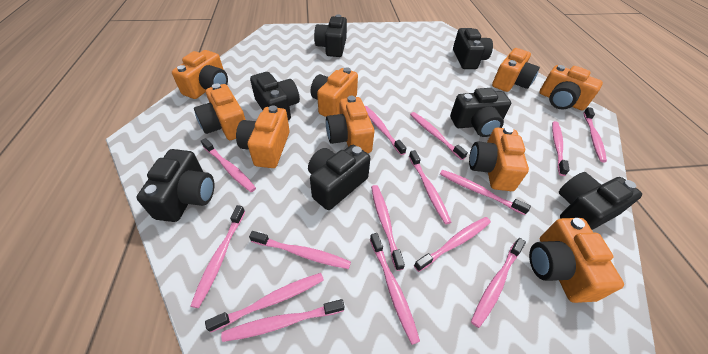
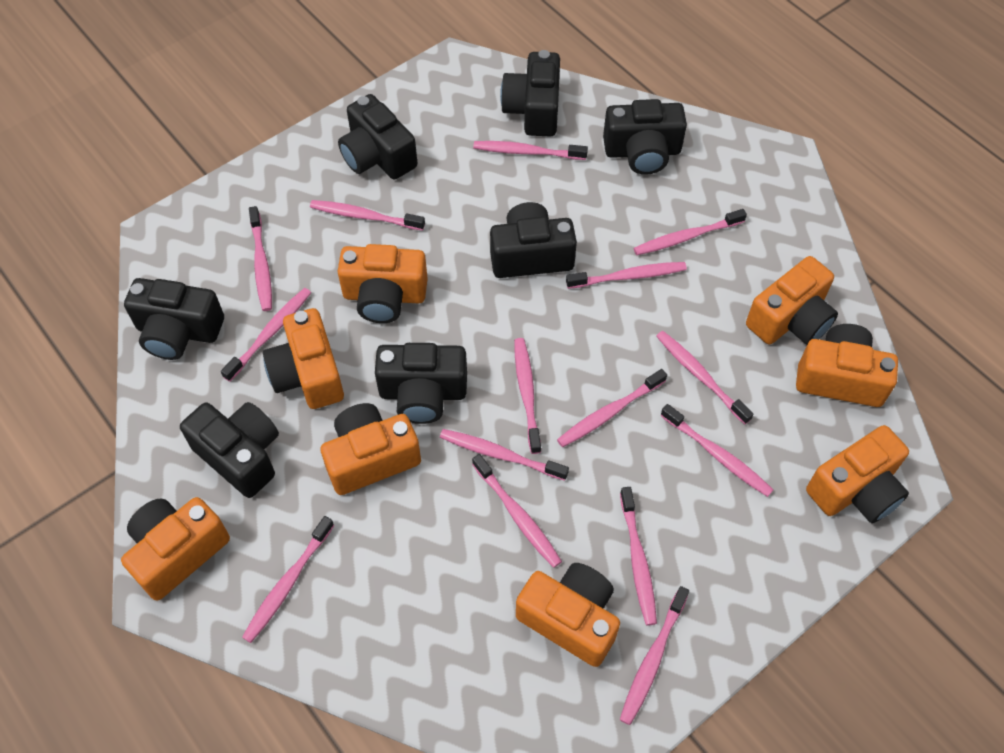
orange camera: [172,50,228,99] [194,83,246,140] [236,105,290,168] [311,67,358,117] [326,96,374,153] [469,127,529,191] [492,48,540,92] [529,218,624,303] [539,65,603,110] = 9 -> [121,497,230,601] [263,308,344,409] [321,403,421,495] [337,244,428,323] [516,563,620,667] [746,256,838,345] [796,324,898,407] [806,425,909,523] = 8

